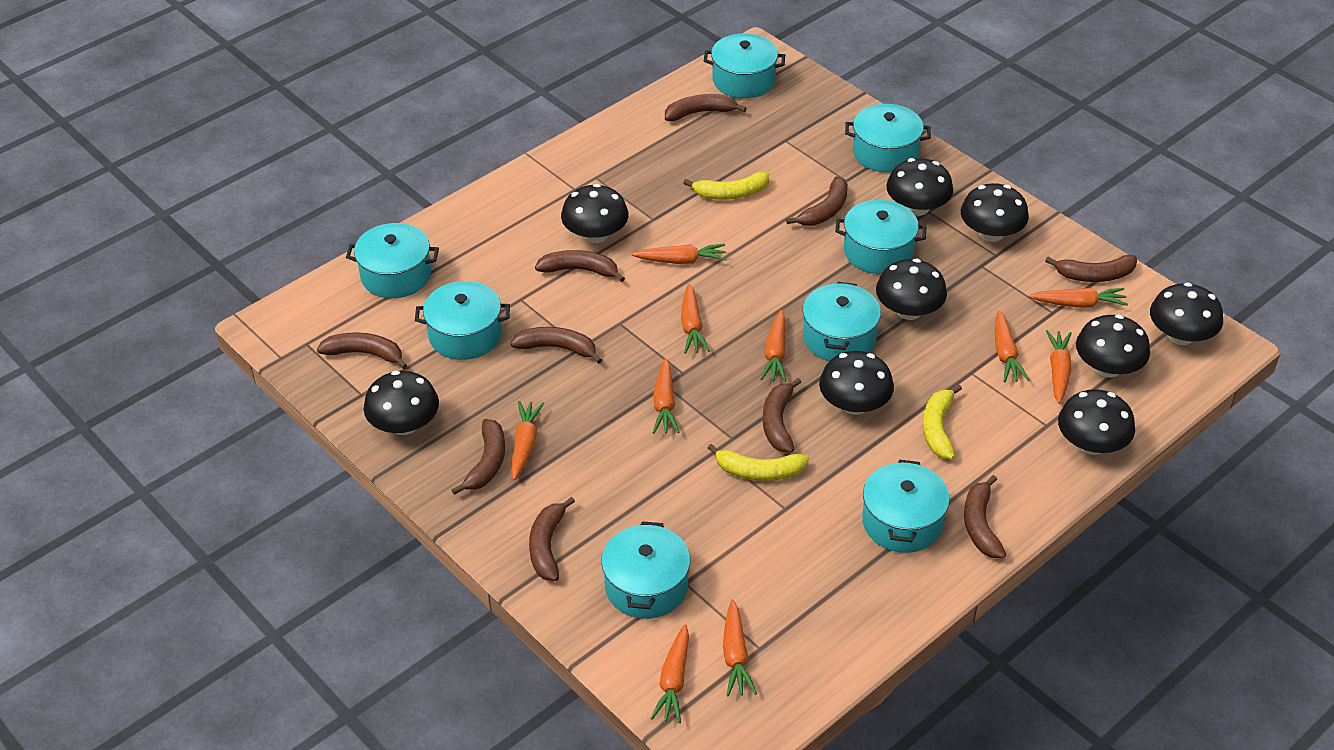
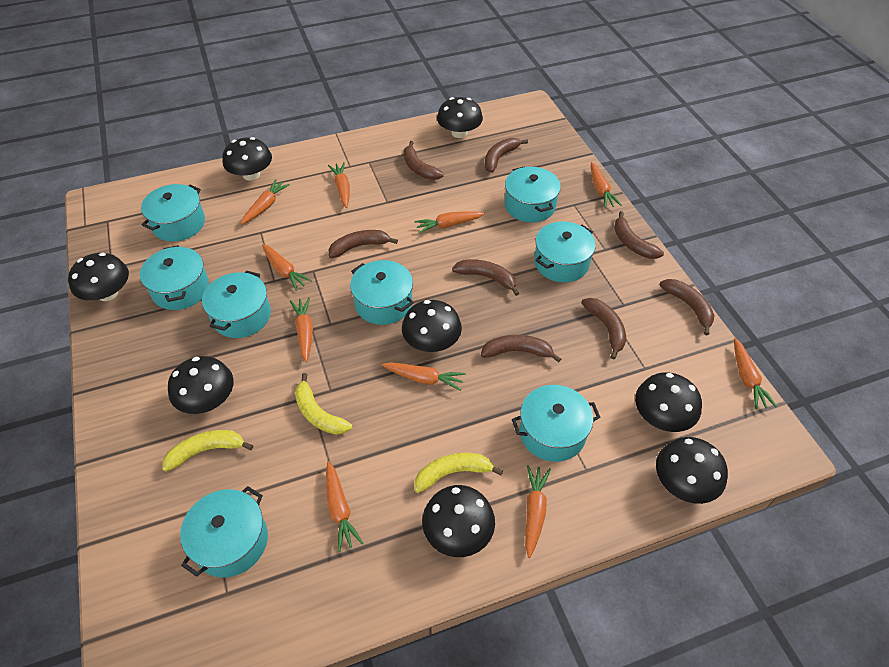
black mushroom: [364,371,439,435] [561,184,629,243] [819,351,894,415] [876,259,947,320] [886,158,954,216] [961,183,1029,242] [1058,389,1135,455] [1076,315,1150,378] [1150,282,1223,345] = 9 -> [68,253,129,301] [168,356,233,414] [222,137,272,181] [402,300,462,352] [422,485,495,557] [437,97,483,138] [635,372,702,432] [656,437,728,504] = 8
brown banana: [317,332,408,369] [452,419,505,495] [510,327,602,364] [529,497,575,581] [535,250,625,282] [665,94,747,121] [763,378,801,453] [786,176,848,226] [964,475,1006,558] [1045,255,1137,282] = 10 -> [329,230,398,258] [403,141,444,180] [452,259,519,296] [481,335,561,363] [484,138,528,173] [581,298,626,359] [614,211,664,259] [659,279,714,335] = 8

